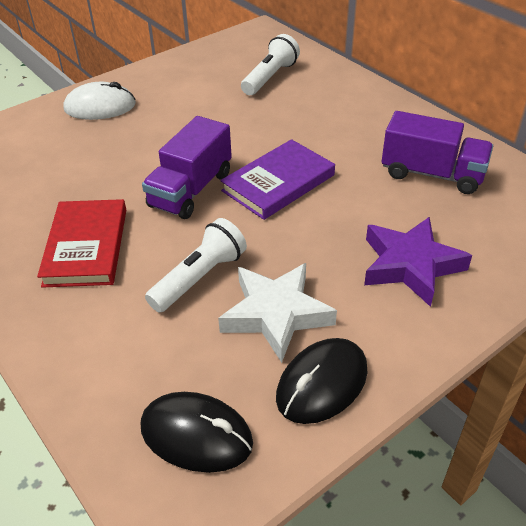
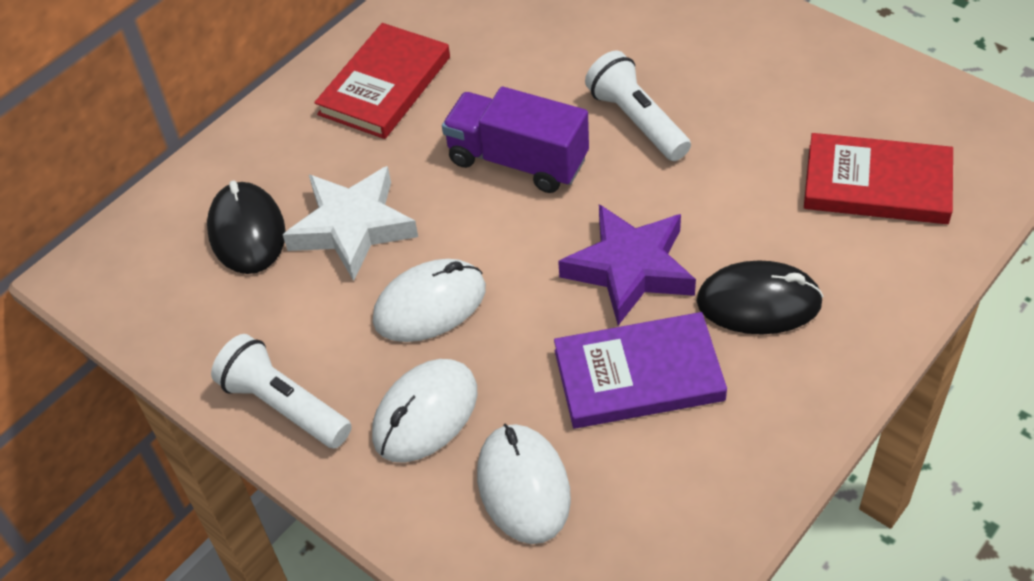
purple truck: [142,116,232,219] [382,111,493,194] = 2 -> [442,87,589,193] = 1
red book: [37,199,126,288] = 1 -> [314,23,450,139] [804,133,953,224] = 2
white mouse: [64,82,136,120] = 1 -> [372,359,477,463] [373,259,486,342] [477,424,571,544] = 3

